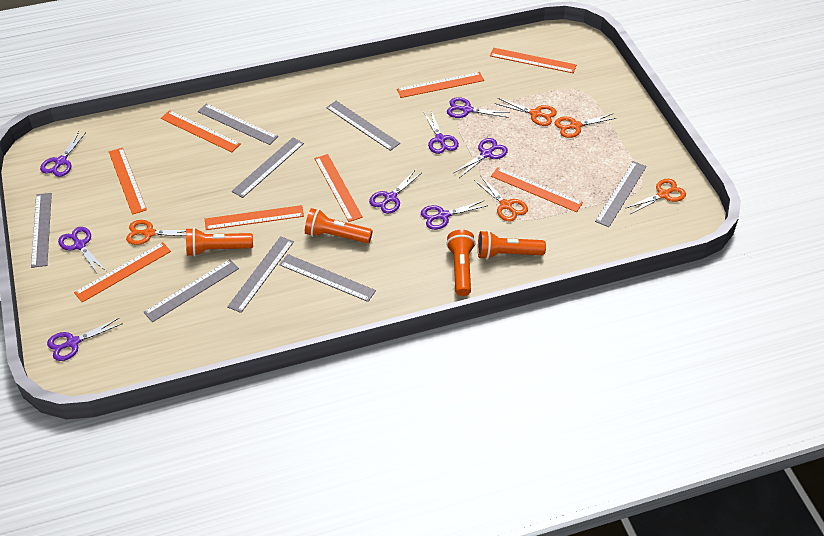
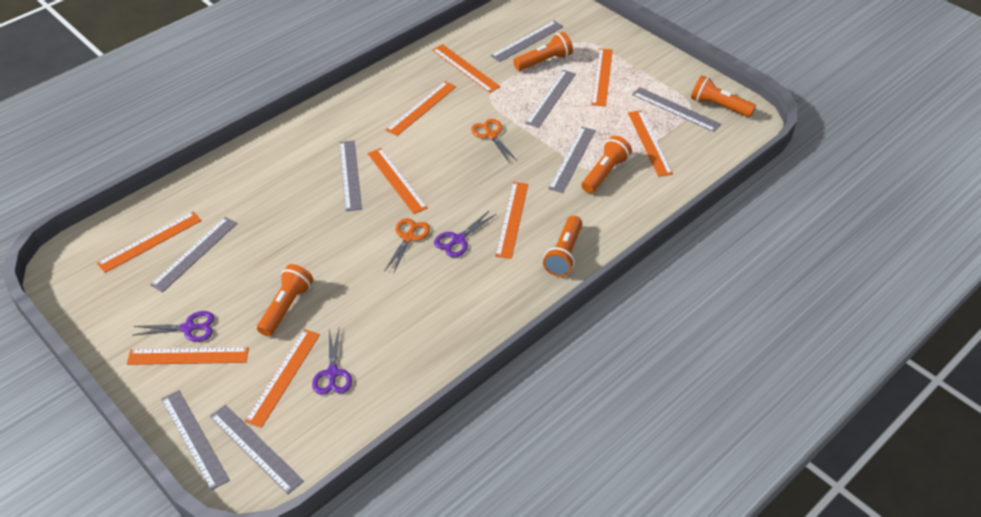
orange flashlight: [186,228,253,257] [305,208,373,243] [446,230,476,296] [478,231,546,260] = 4 -> [257,264,313,336] [513,32,573,71] [543,216,582,277] [581,136,632,193] [691,75,756,117] = 5
orange ruler: [74,242,171,302] [109,148,147,215] [161,110,241,152] [205,205,304,230] [314,154,363,222] [397,72,484,98] [490,48,576,73] [491,167,583,212] = 8 -> [97,212,202,273] [127,347,249,365] [245,329,320,428] [367,148,428,214] [386,81,456,136] [432,44,500,93] [495,182,528,259] [591,48,613,106] [628,110,673,177] = 9
orange scissors: [126,220,186,245] [474,177,528,222] [495,98,557,126] [555,114,616,138] [626,179,686,214] = 5 -> [385,218,430,275] [471,119,517,163] = 2
purple scissors: [40,132,86,177] [47,318,123,361] [58,227,107,274] [369,170,421,214] [421,200,488,230] [423,111,459,154] [447,97,510,118] [454,138,508,178] = 8 -> [132,311,215,342] [312,329,352,395] [434,210,496,257] = 3

